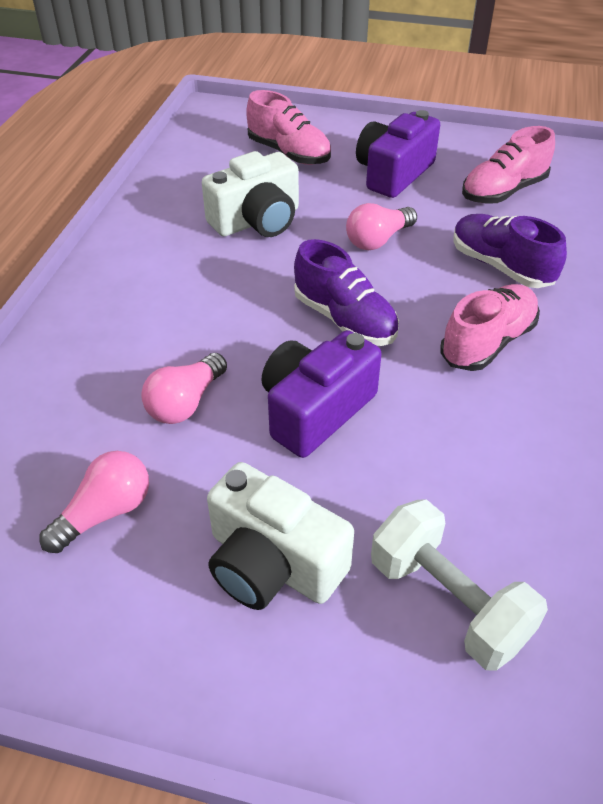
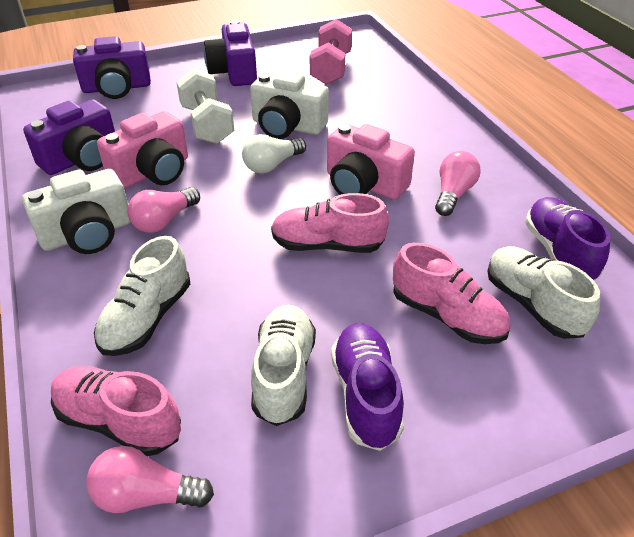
pink camera: none = 0 -> [97,111,188,189] [327,124,415,200] = 2
pink dumbbell: none = 0 -> [310,19,352,85] = 1
purple camera: [261,330,382,458] [356,110,440,198] = 2 -> [23,99,115,175] [73,36,151,99] [204,20,257,86] = 3
white light bulb: none = 0 -> [242,134,306,174] = 1
white shoe: none = 0 -> [94,236,190,356] [251,305,316,426] [487,246,600,339] = 3

